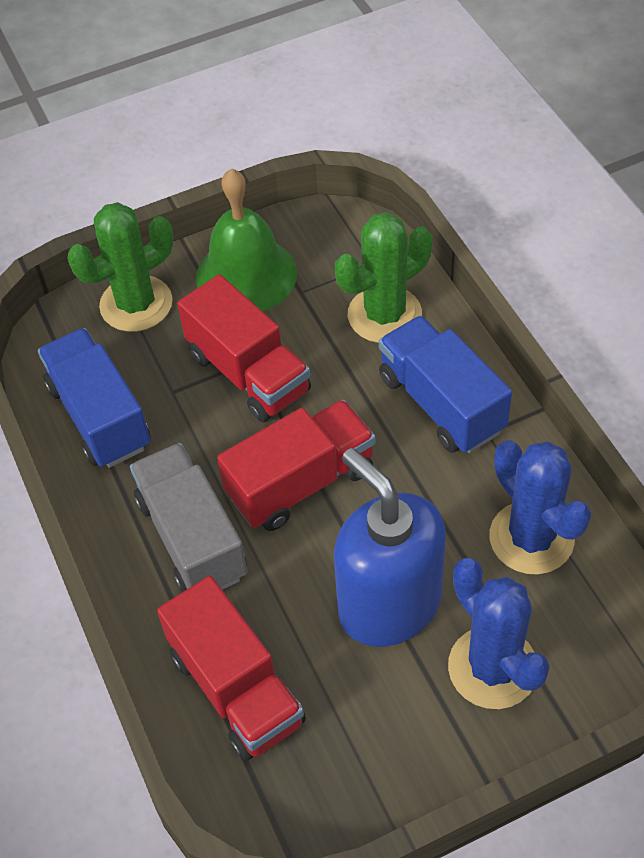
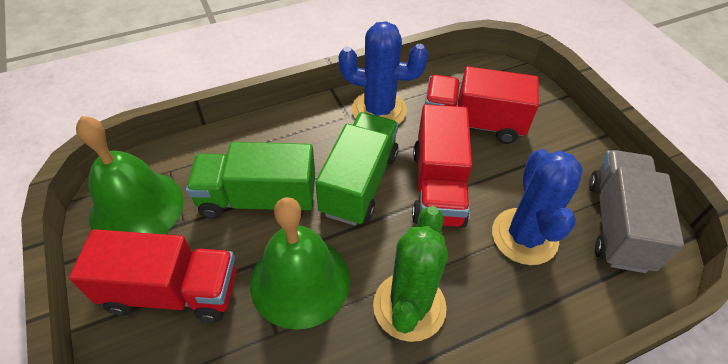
blue soap dispenser: [334,448,446,647] = 1 -> none = 0
blue truck: [38,328,151,468] [379,316,512,453] = 2 -> none = 0
green bell: [196,168,297,311] = 1 -> [76,116,184,234] [250,197,350,330] = 2
green cactus: [67,202,173,332] [335,212,432,343] = 2 -> [373,206,448,342] = 1
green truck: none = 0 -> [186,142,315,219] [315,112,399,226] = 2

